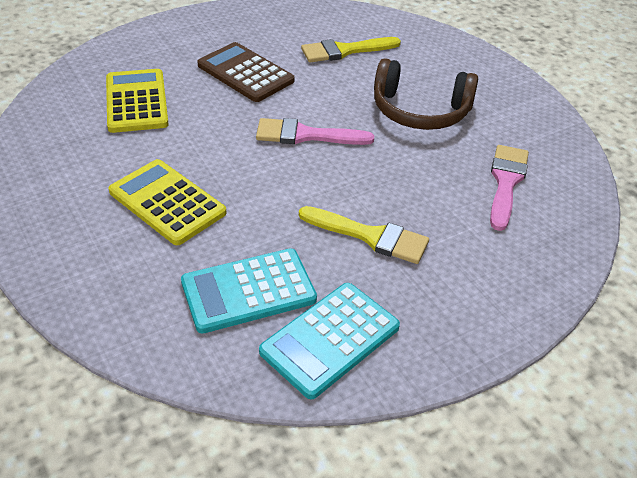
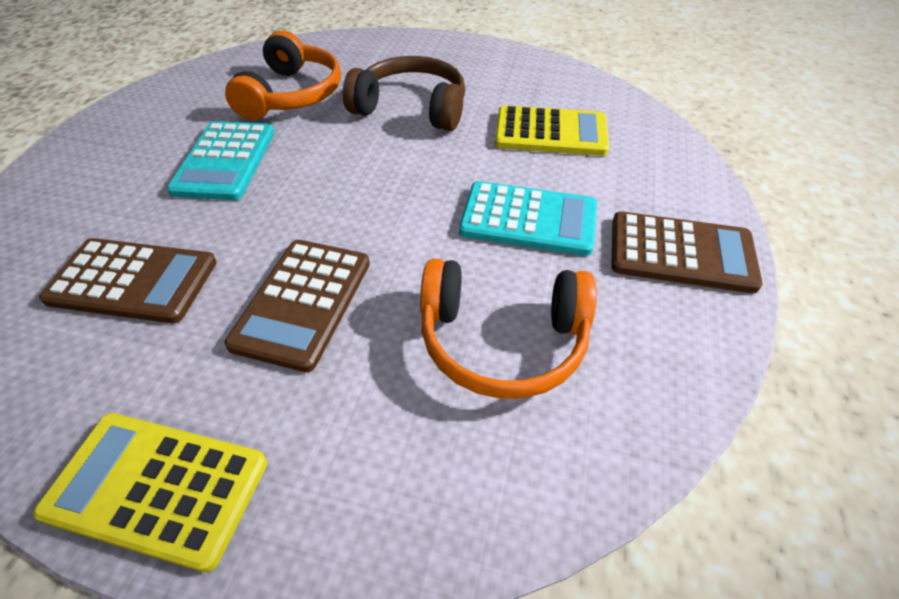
brown calculator: [197,42,295,102] = 1 -> [39,238,217,323] [224,240,370,372] [611,212,763,293] = 3
orange headphones: none = 0 -> [225,31,341,120] [420,259,597,399] = 2
pink brush: [256,118,374,145] [490,145,529,231] = 2 -> none = 0
yellow brush: [299,206,429,264] [301,37,401,63] = 2 -> none = 0

